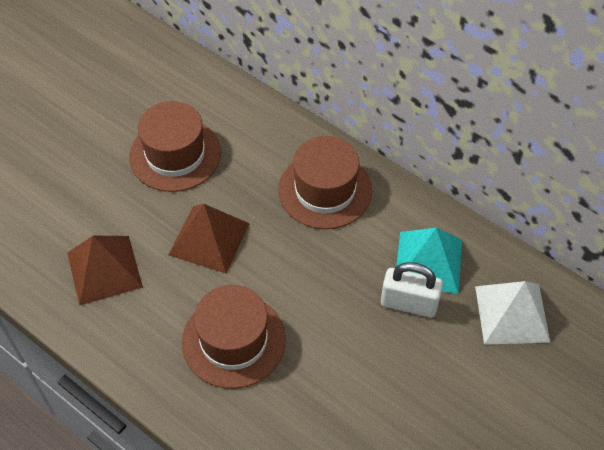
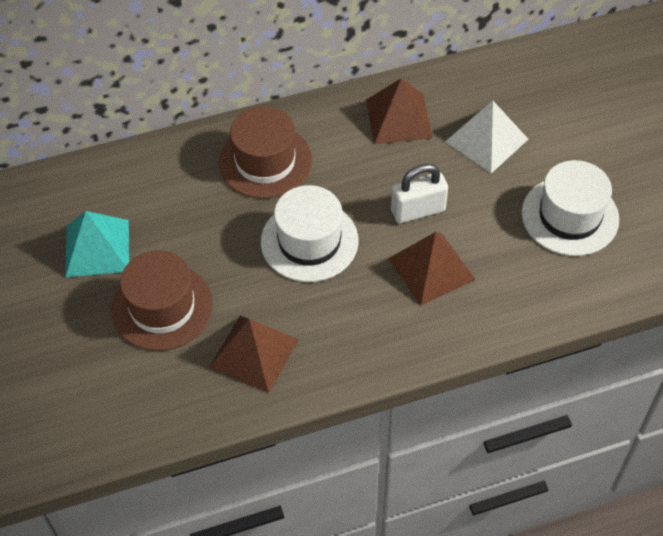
brown hat: [129,101,221,192] [182,285,286,389] [278,136,372,229] = 3 -> [111,250,213,351] [219,106,312,199] = 2
brown pyramid: [67,236,143,305] [168,204,250,273] = 2 -> [209,315,299,393] [366,78,433,144] [388,232,475,306] = 3
white hat: none = 0 -> [261,185,359,282] [522,160,619,256] = 2

